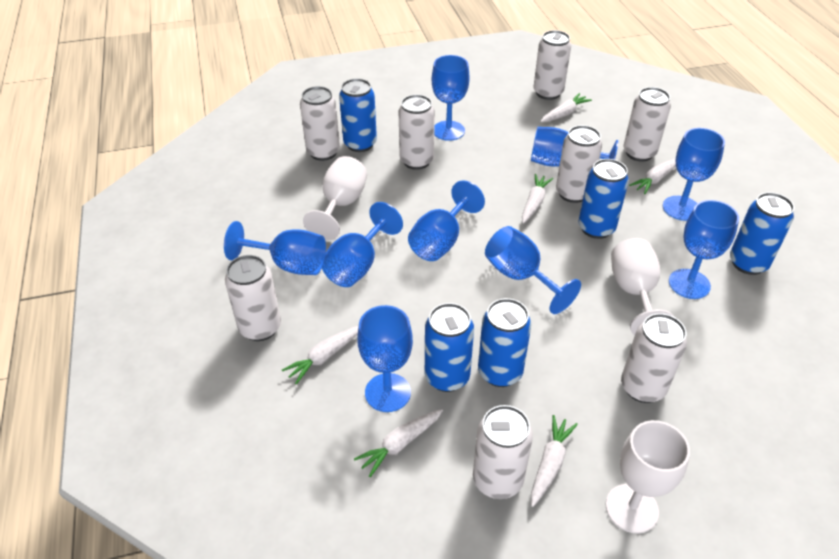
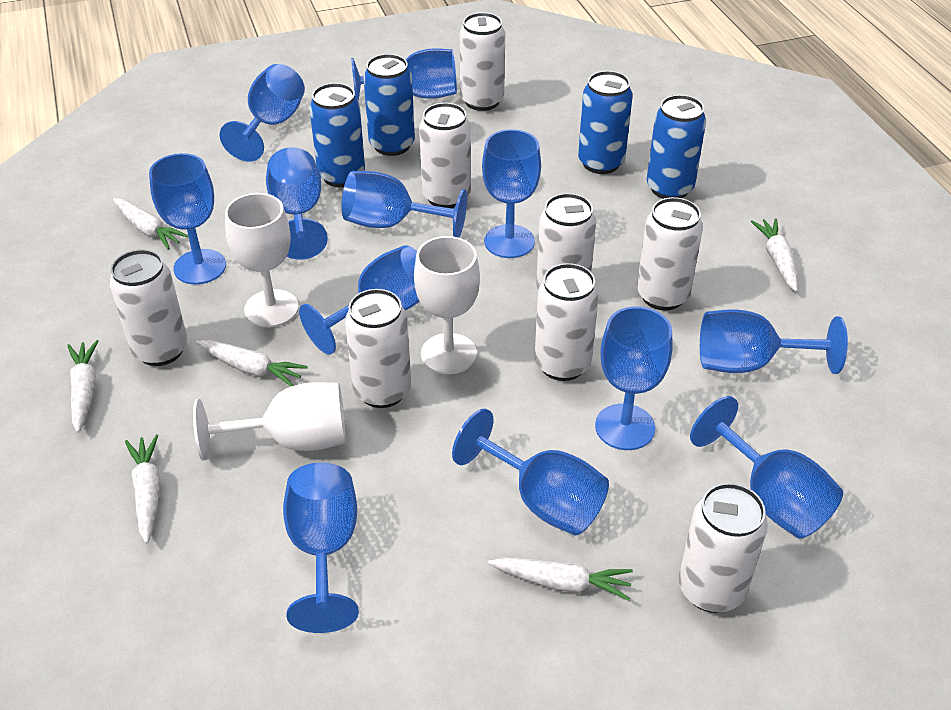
blue can: [339,78,377,152] [425,303,474,392] [478,298,531,387] [578,159,629,239] [730,192,794,275] = 5 -> [309,83,365,187] [364,54,415,156] [578,71,633,174] [647,95,706,199] = 4
blue goblet: [224,221,326,275] [321,202,403,287] [357,305,413,412] [408,180,485,261] [432,55,470,141] [485,226,581,314] [531,127,618,167] [663,128,725,221] [669,200,739,299] = 9 -> [149,153,226,284] [220,64,305,162] [266,147,328,260] [283,462,359,633] [299,245,419,355] [342,171,467,238] [351,48,457,101] [452,409,609,535] [482,129,541,258] [595,306,673,450] [690,396,843,539] [700,309,848,374] = 12

